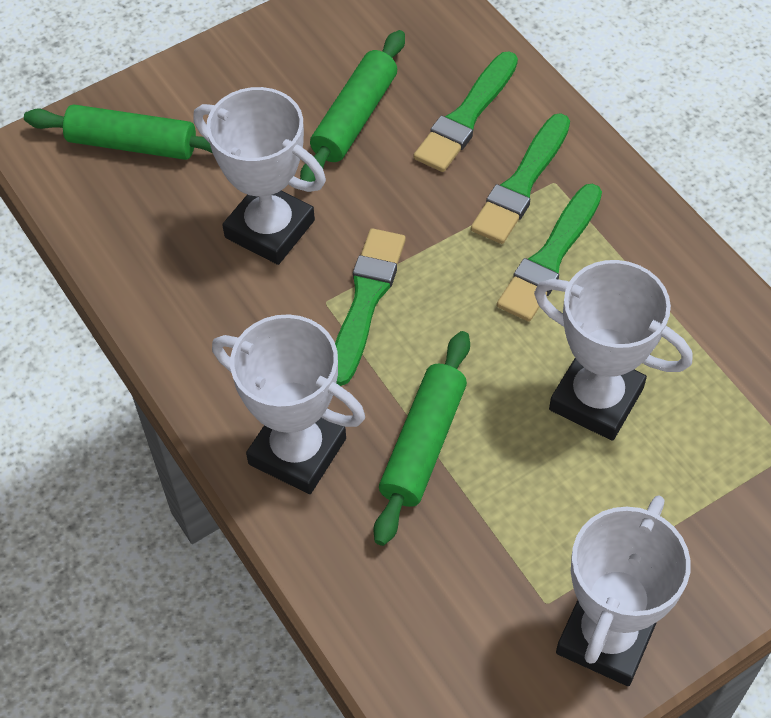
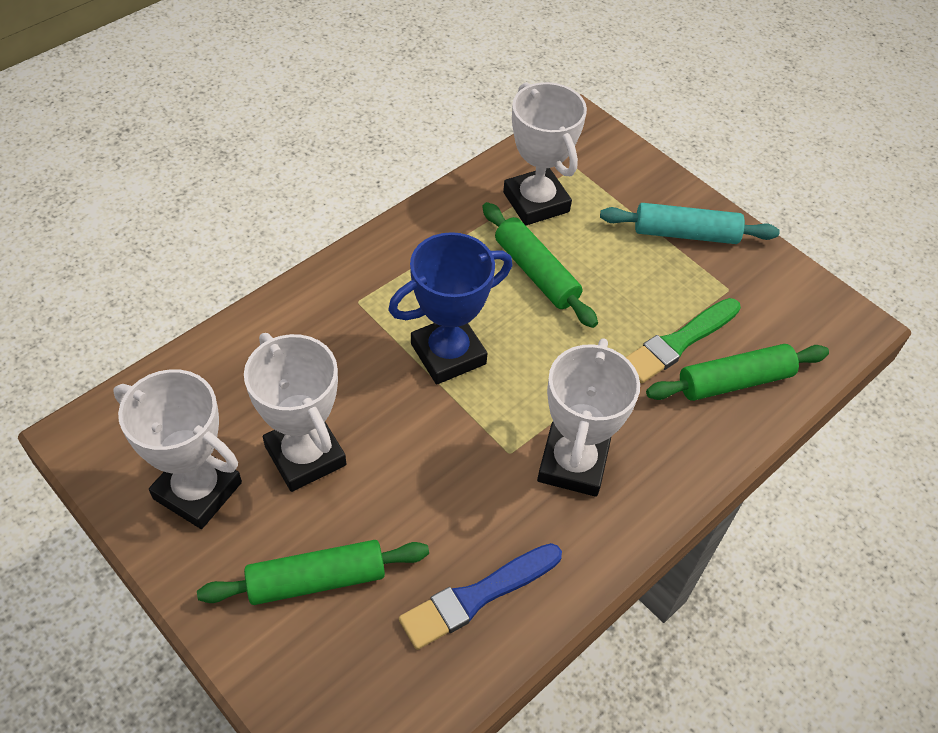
blue brush: none = 0 -> [399,543,562,650] = 1
blue trophy: none = 0 -> [388,232,512,384] = 1
green brush: [335,228,406,386] [414,51,518,172] [471,113,570,244] [497,184,602,322] = 4 -> [626,298,741,384] = 1
turquoise rolling pin: none = 0 -> [600,203,780,244] = 1

